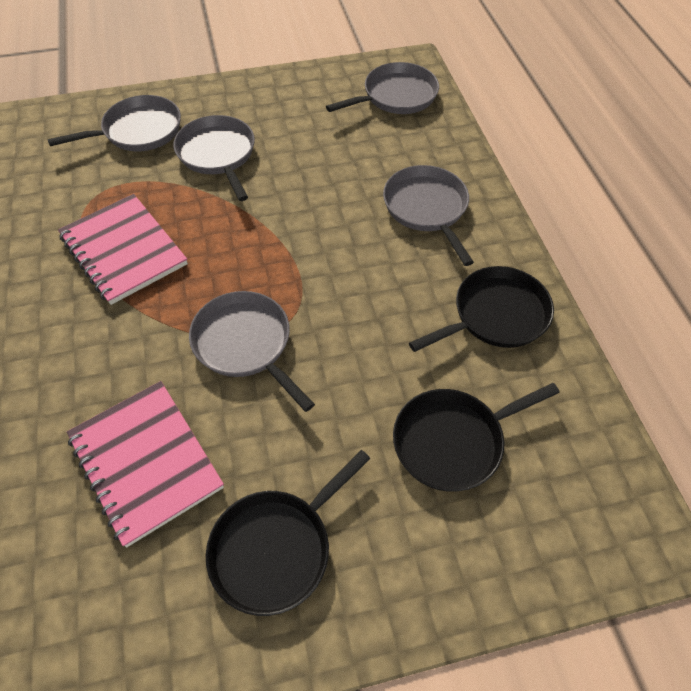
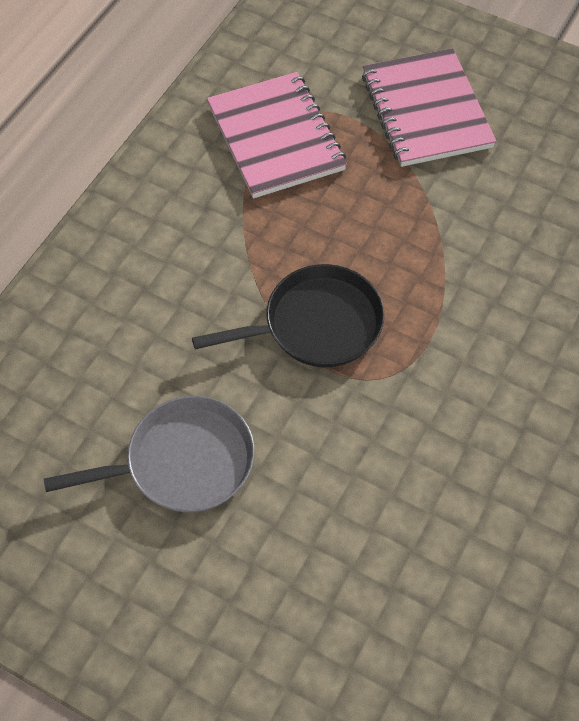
black pan: [206,450,370,616] [393,383,560,491] [409,266,554,352] = 3 -> [192,264,385,367] = 1
grey pan: [47,95,181,151] [174,115,255,201] [189,291,315,412] [326,62,439,114] [383,165,474,266] = 5 -> [44,396,255,513] = 1

